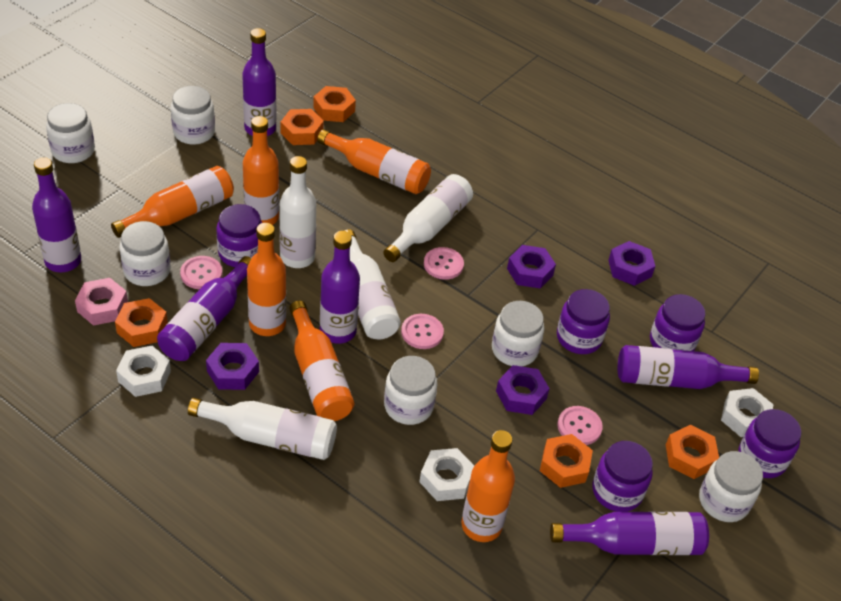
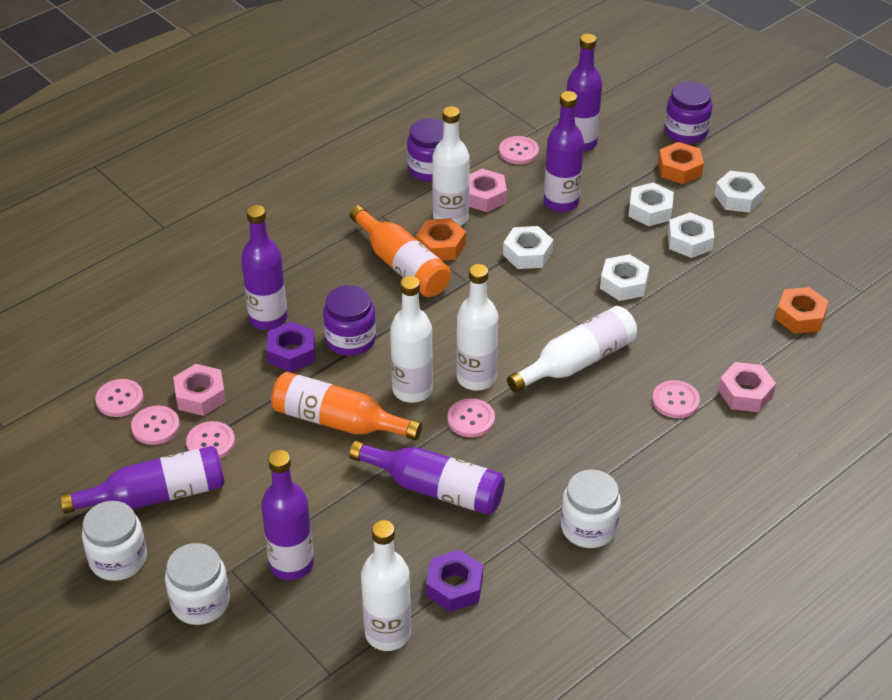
orange bottle: [111,166,234,238] [243,116,279,225] [247,223,286,336] [289,301,354,421] [317,129,431,194] [461,430,515,542] = 6 -> [271,372,422,440] [349,205,451,297] = 2
orange nut: [115,298,168,347] [281,109,324,145] [313,86,356,122] [540,434,593,488] [666,425,719,479] = 5 -> [416,218,466,261] [658,142,704,184] [775,287,829,334] = 3
pink button: [180,256,222,289] [401,314,444,349] [424,247,464,280] [557,406,603,445] = 4 -> [95,379,144,417] [131,406,180,445] [186,421,235,459] [447,398,495,437] [499,136,539,164] [652,380,700,418] = 6
pink nut: [75,278,128,326] = 1 -> [173,364,226,416] [469,169,507,212] [718,362,776,412] = 3
purple jar: [216,204,262,267] [557,289,610,354] [592,441,653,512] [650,294,705,351] [738,409,802,478] = 5 -> [323,285,376,356] [407,118,444,182] [665,82,712,144] = 3
purple nut: [206,343,259,390] [496,365,550,415] [507,245,556,289] [608,241,655,286] = 4 -> [267,322,315,372] [426,550,483,612] = 2
white bottle: [188,398,337,460] [279,156,316,268] [344,229,401,339] [383,174,473,262] = 4 -> [361,520,411,651] [390,276,433,403] [432,106,470,226] [456,264,498,391] [507,306,637,393] = 5
white jar: [46,103,95,163] [119,221,171,286] [171,86,215,145] [384,356,437,425] [492,301,544,366] [699,451,763,522] = 6 -> [82,501,147,581] [165,543,230,625] [561,469,621,548] = 3
white nut: [116,346,171,397] [420,448,474,501] [721,388,774,437] = 3 -> [503,226,553,269] [600,254,650,301] [628,182,674,226] [668,212,714,258] [715,171,765,213] = 5

